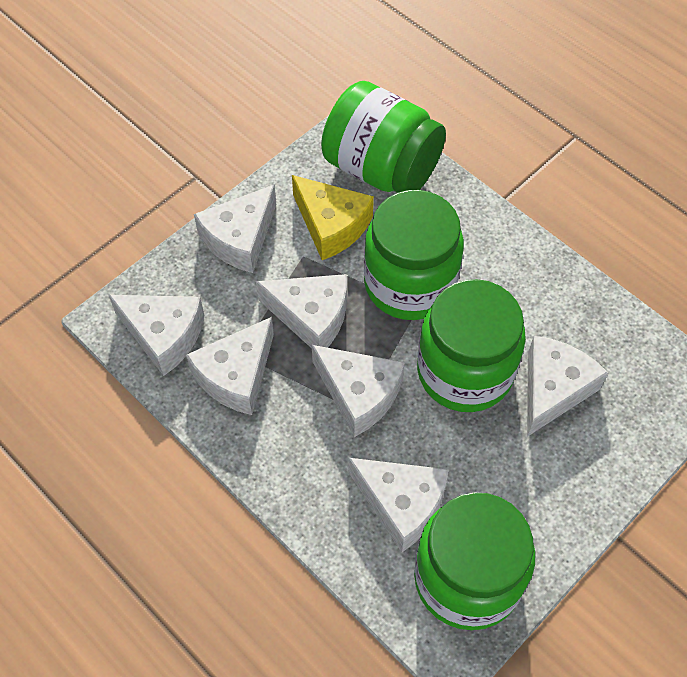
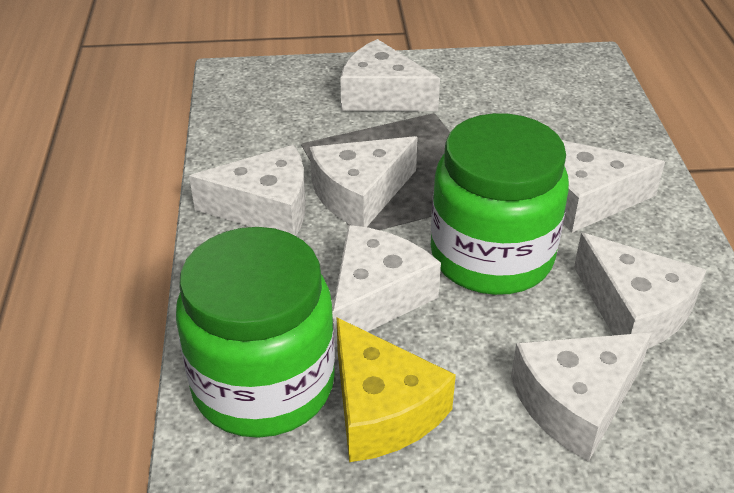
green jar: [321,81,446,193] [364,190,464,320] [414,492,535,630] [417,279,526,412] = 4 -> [176,227,335,438] [431,113,569,295] = 2

